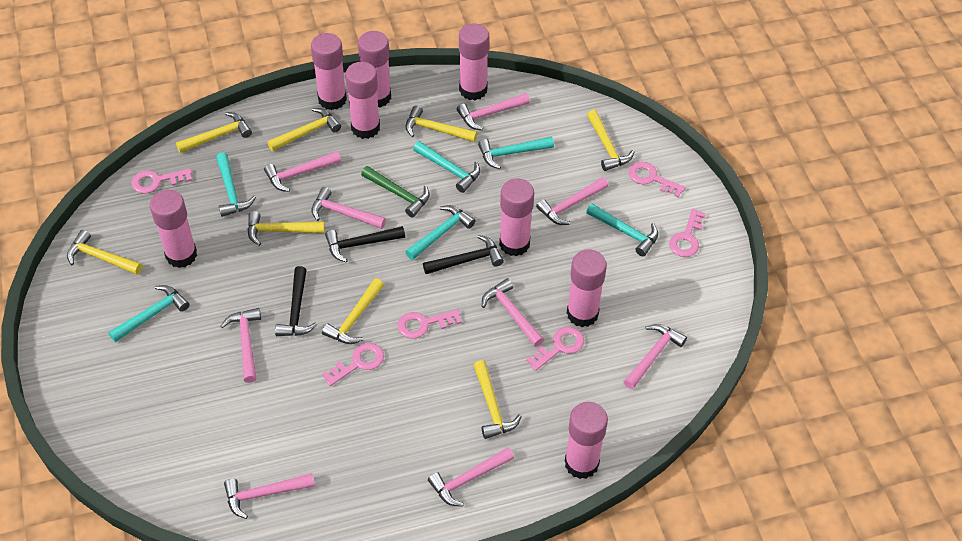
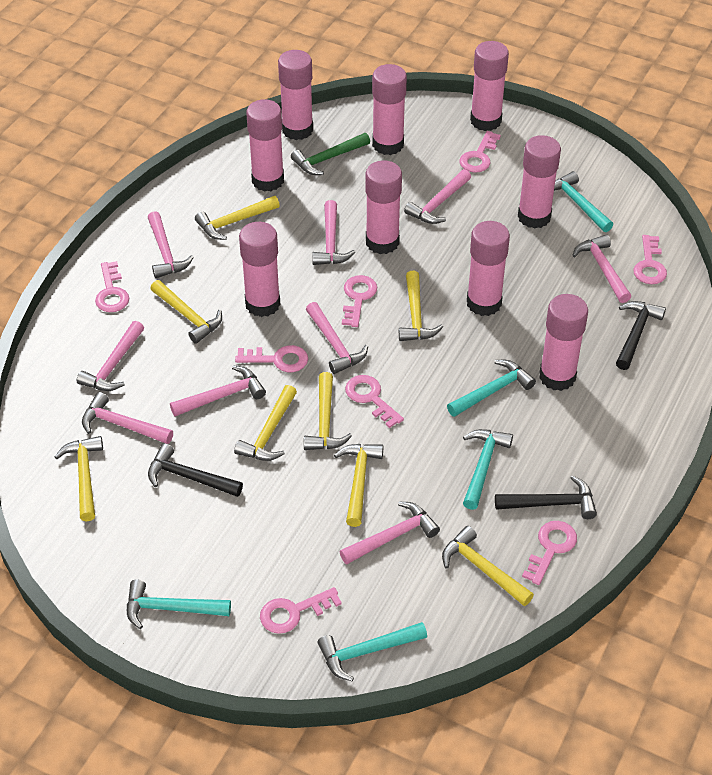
pink glue stick: [150,190,197,268] [311,33,347,110] [345,62,380,139] [358,31,391,108] [459,24,489,100] [499,178,534,256] [565,402,608,479] [567,249,607,327] = 8 -> [239,222,280,317] [246,99,284,192] [278,50,313,140] [365,161,402,254] [372,64,407,155] [467,221,510,316] [470,41,509,131] [518,135,561,229] [539,294,588,391] = 9
pink key: [132,169,192,194] [322,343,384,386] [398,309,462,339] [526,327,584,371] [629,162,685,197] [669,209,706,257] = 6 -> [95,261,129,312] [235,345,308,372] [260,587,342,634] [342,275,377,327] [345,375,404,428] [460,131,501,173] [522,521,577,585] [633,235,667,284] = 8
turquoise hammer: [108,285,189,342] [216,152,256,217] [405,205,475,260] [413,141,480,193] [478,137,554,169] [586,203,658,256] = 6 -> [127,580,231,629] [318,622,427,681] [447,360,536,417] [463,429,513,510] [554,171,613,232] = 5

